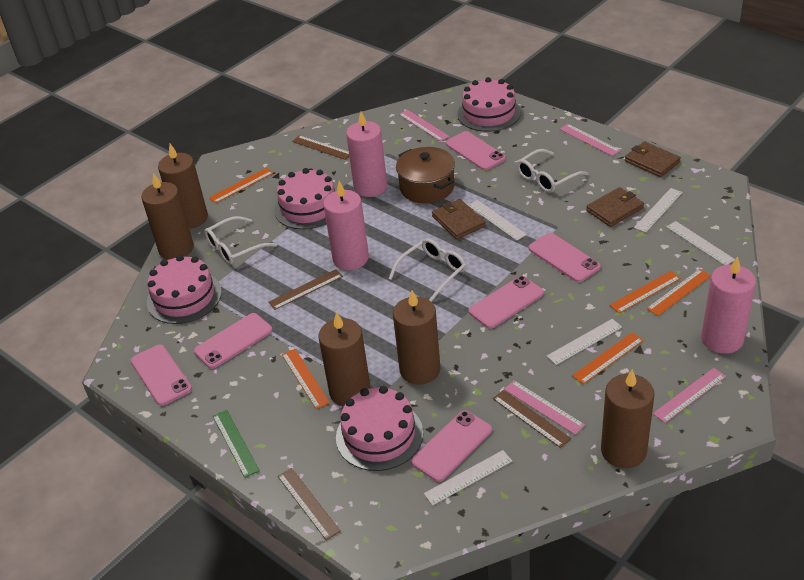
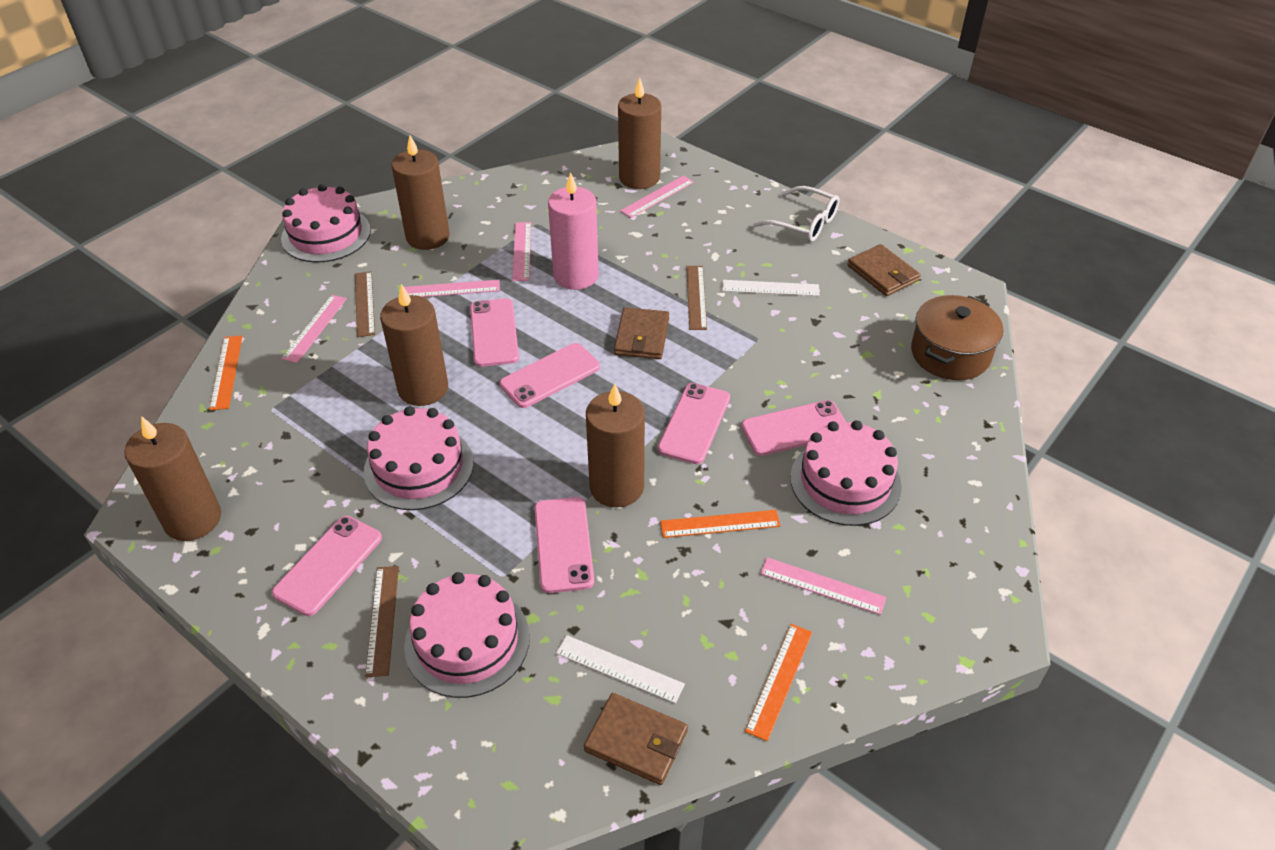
brown ruler: [268,269,343,310] [278,468,340,540] [292,135,349,160] [493,390,571,448] = 4 -> [355,271,375,337] [365,566,399,677] [686,266,707,330] = 3
green ruler: [213,410,260,478] = 1 -> none = 0
orange ruler: [209,168,273,203] [282,349,330,409] [572,332,644,384] [610,271,681,313] [646,269,711,316] = 5 -> [209,336,243,410] [660,510,780,538] [745,624,812,741] = 3
pink candle: [323,181,369,270] [346,111,387,197] [701,256,756,354] = 3 -> [548,172,599,290] = 1
pink ruler: [399,110,450,142] [504,380,585,435] [560,124,620,156] [653,368,726,423] = 4 -> [281,295,347,363] [404,280,500,297] [512,222,531,281] [620,175,694,218] [760,557,886,615] = 5
white glasses: [205,216,277,265] [389,238,466,302] [517,149,588,193] = 3 -> [753,186,840,242] = 1
white ruler: [424,450,512,506] [468,200,527,241] [547,319,622,365] [634,188,683,233] [666,221,735,265] = 5 -> [556,635,685,704] [722,280,819,296] = 2

